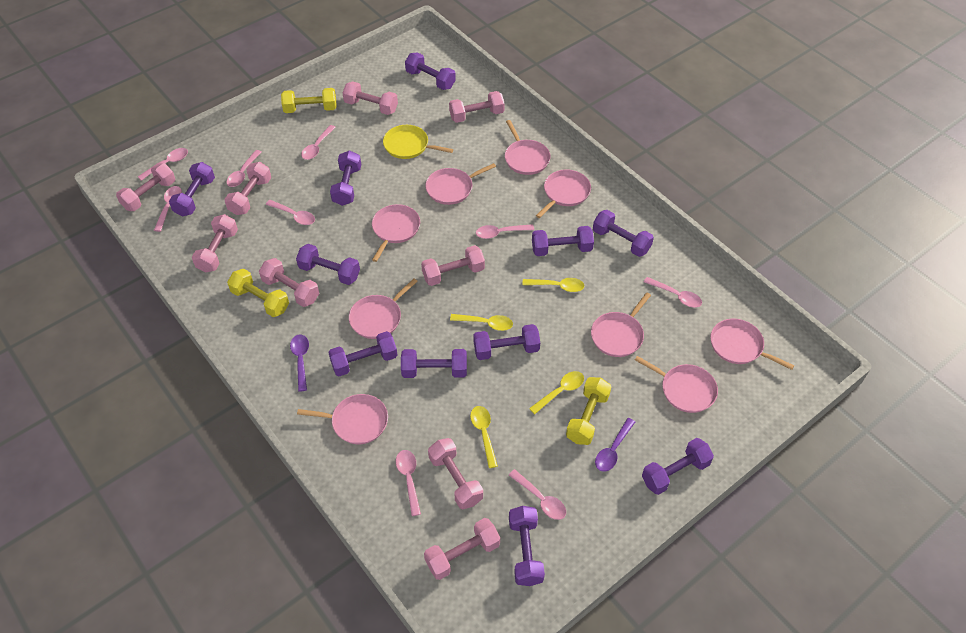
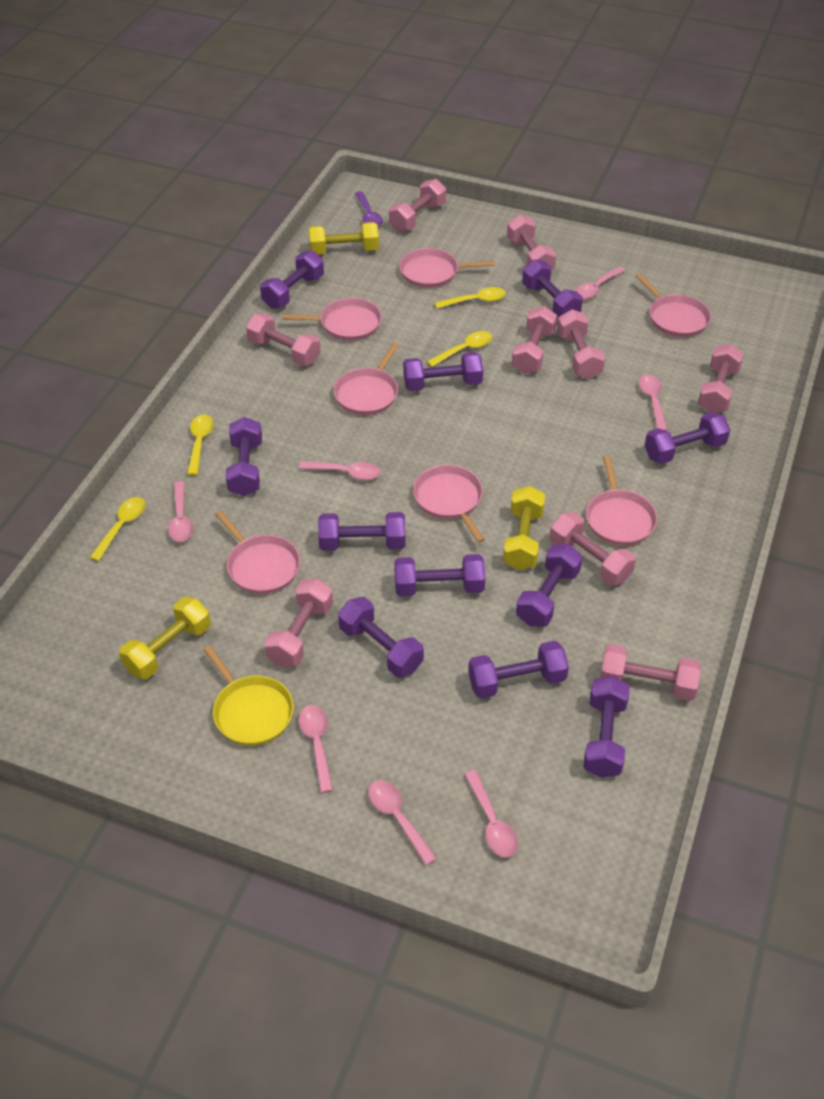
pink pan: [297,394,388,444] [349,279,418,339] [372,204,420,262] [425,163,496,205] [505,120,551,175] [536,170,591,218] [591,293,651,357] [635,356,718,413] [710,319,794,370] = 9 -> [215,511,300,594] [283,298,382,341] [334,342,399,415] [399,248,494,288] [413,465,485,543] [586,456,657,545] [636,274,711,337] = 7
pink spoon: [138,148,188,181] [154,186,182,232] [227,150,261,187] [266,200,315,225] [301,125,336,160] [396,450,421,516] [476,224,534,239] [509,469,566,520] [644,277,702,308] = 9 -> [168,481,193,542] [299,461,381,480] [299,705,333,793] [368,780,437,866] [464,770,518,857] [575,266,625,300] [639,374,668,431] = 7
purple spoon: [290,335,309,392] [595,418,635,472] = 2 -> [355,192,383,227] = 1

